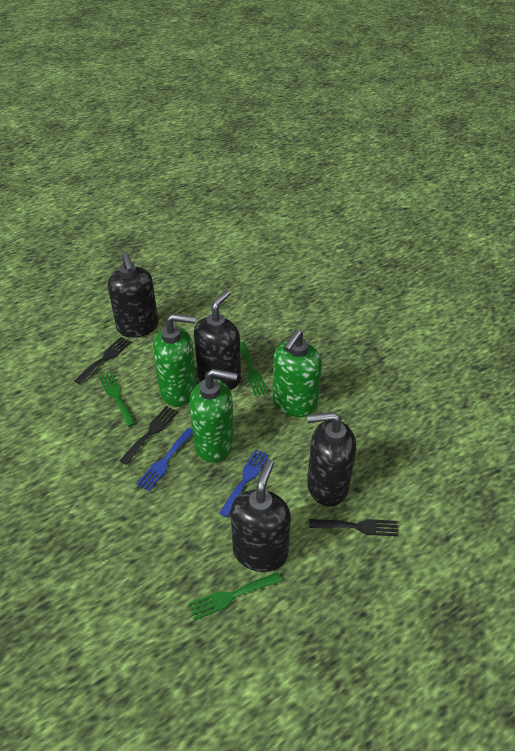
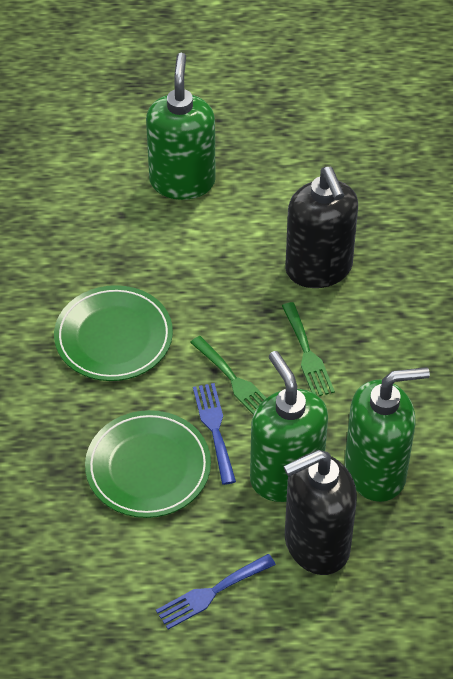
black fork: [74,337,131,384] [119,406,178,465] [309,519,398,536] = 3 -> none = 0
black soap dispenser: [108,253,159,338] [194,290,241,390] [231,460,291,572] [307,412,356,507] = 4 -> [283,450,357,575] [285,167,358,288] = 2
green fork: [99,372,136,427] [188,572,282,620] [240,342,268,396] = 3 -> [190,336,266,415] [282,302,335,396] = 2
green plate: none = 0 -> [54,285,173,381] [85,410,211,518] = 2

